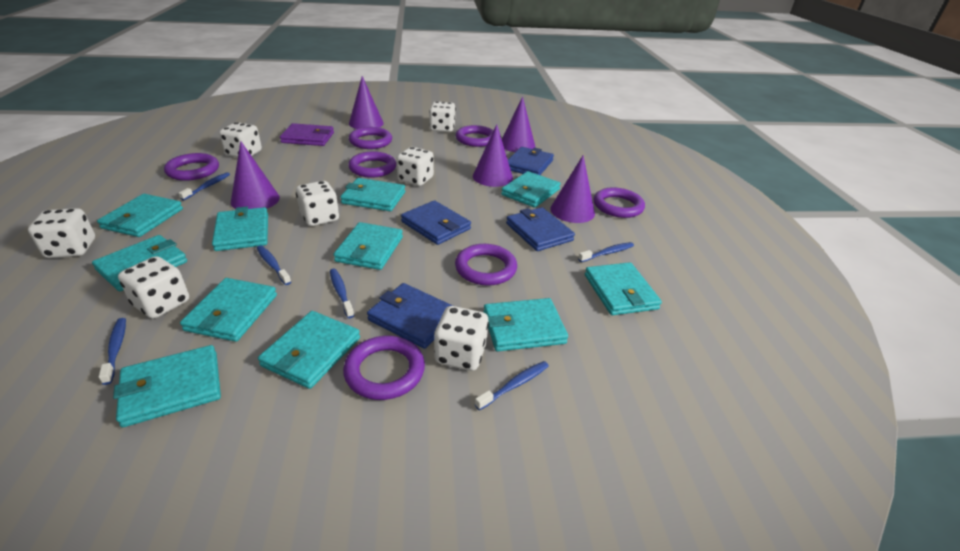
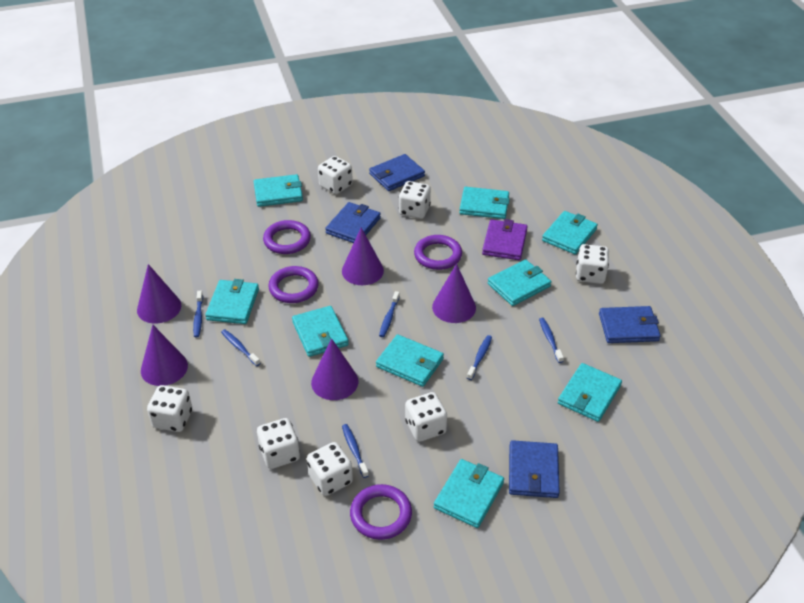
purple ring: [164,153,219,181] [343,336,425,400] [348,151,396,178] [349,127,392,149] [455,244,517,286] [456,125,494,147] [594,187,645,218] = 7 -> [263,220,311,254] [268,266,319,303] [350,484,412,540] [414,235,462,270] = 4
turquoise wallet: [92,235,187,291] [97,194,183,237] [113,345,221,427] [180,278,277,342] [212,207,268,251] [258,311,360,389] [333,222,403,270] [340,178,405,211] [484,298,568,351] [501,171,561,208] [585,262,662,315] = 11 -> [205,279,259,324] [253,174,303,207] [292,306,349,357] [376,334,444,387] [434,459,504,528] [459,187,510,219] [488,259,551,306] [542,211,598,255] [558,363,622,422] = 9

